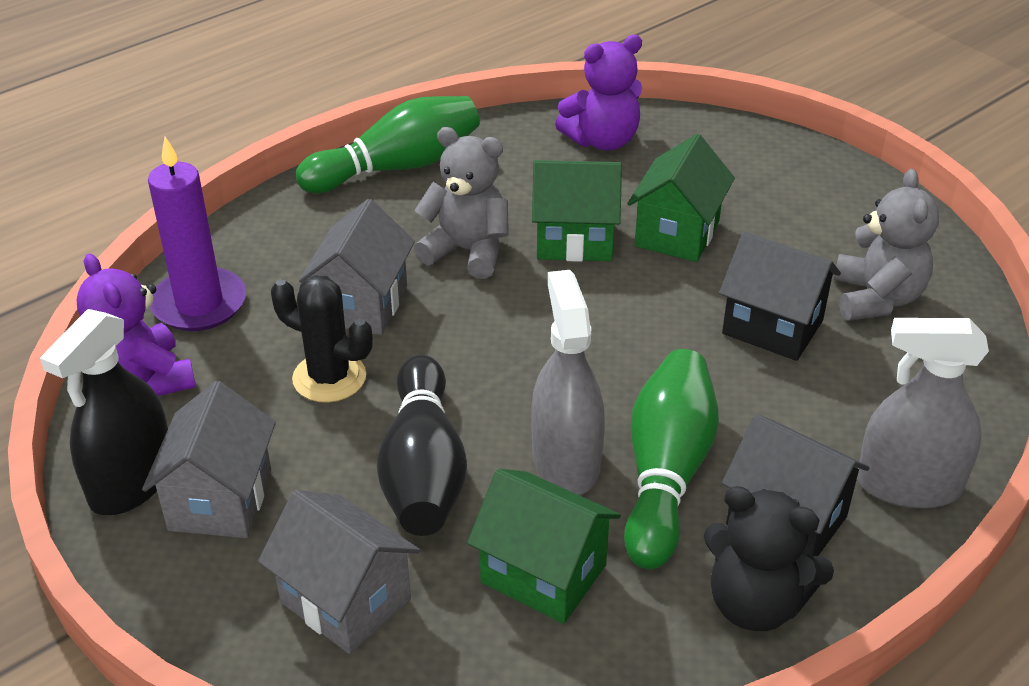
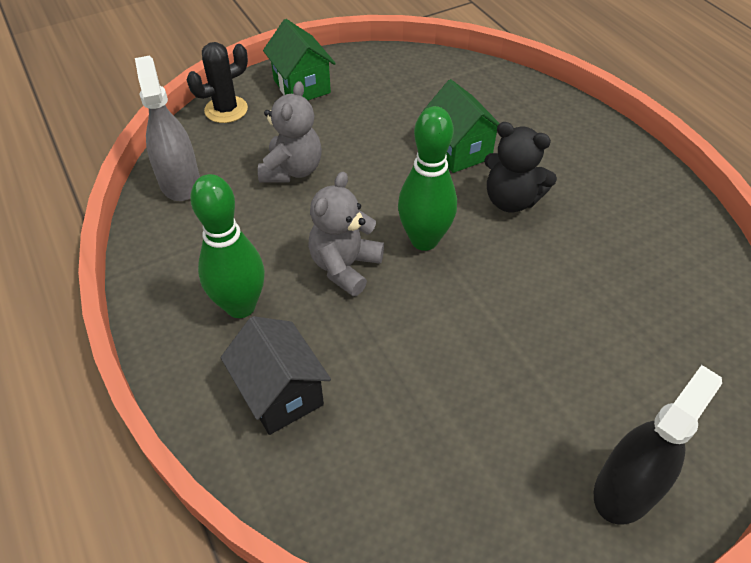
black bowling pin: [377,355,467,536] = 1 -> none = 0
black house: [719,232,841,361] [722,414,869,556] = 2 -> [220,316,331,435] = 1
green house: [467,469,621,624] [532,160,622,262] [628,134,735,262] = 3 -> [263,19,336,100] [422,79,500,173] = 2
grey house: [142,381,276,538] [258,490,420,654] [299,199,415,335] = 3 -> none = 0
grey spray bottle: [531,270,605,495] [857,318,989,509] = 2 -> [135,56,200,201] = 1
purple candle: [148,137,246,331] = 1 -> none = 0
purple teddy bear: [76,253,196,396] [555,35,642,150] = 2 -> none = 0

